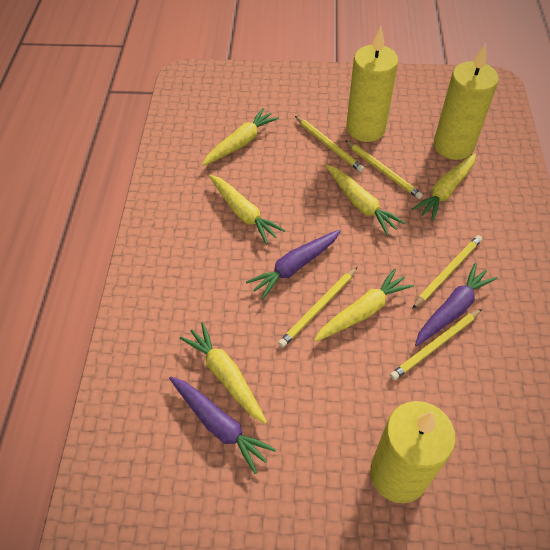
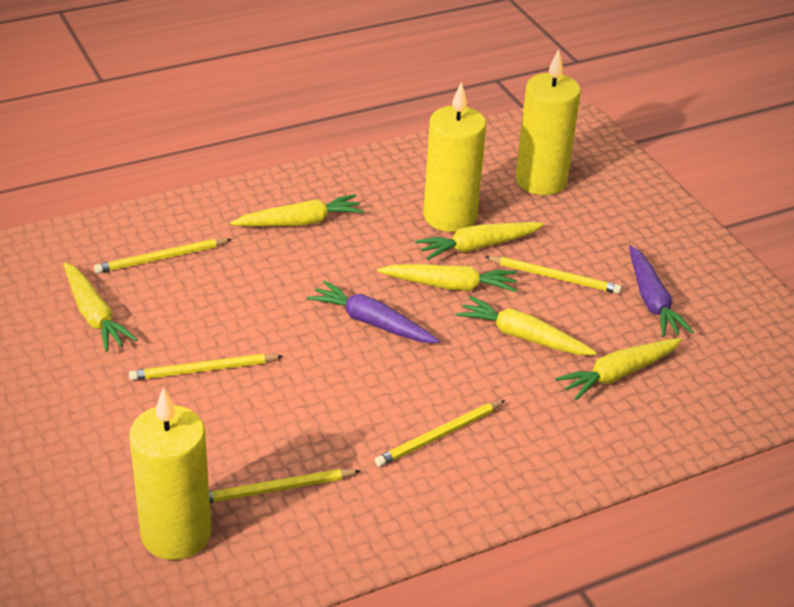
purple carrot: [169,377,276,474] [246,230,341,299] [415,263,498,346] = 3 -> [307,280,440,343] [629,245,694,337] = 2

